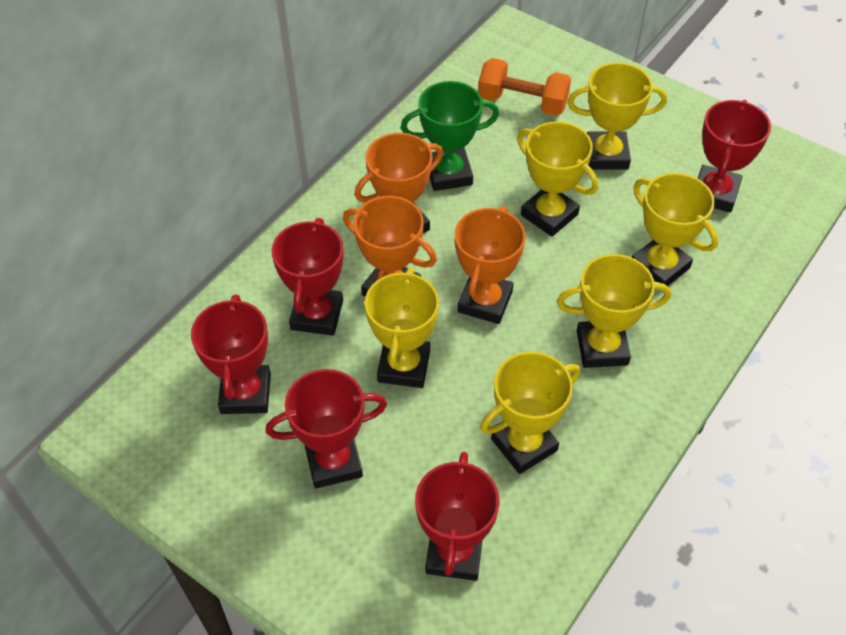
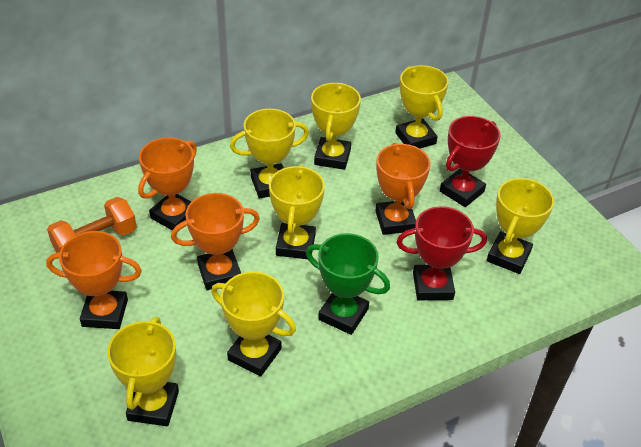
orange trophy: [343,196,437,297] [355,133,443,233] [455,206,526,324] = 3 -> [46,231,142,329] [138,138,197,230] [171,193,260,290] [375,143,431,235] = 4
red trophy: [191,294,271,414] [266,369,387,489] [271,218,344,336] [415,452,499,581] [698,100,771,213] = 5 -> [396,206,487,300] [440,116,501,207] = 2
yellow trophy: [365,268,439,388] [480,352,580,474] [517,122,598,237] [557,254,671,368] [567,63,667,170] [632,173,718,286] = 6 -> [107,317,179,426] [211,272,296,377] [230,109,309,198] [269,165,325,259] [311,83,361,170] [395,65,449,148] [487,178,554,274] = 7

